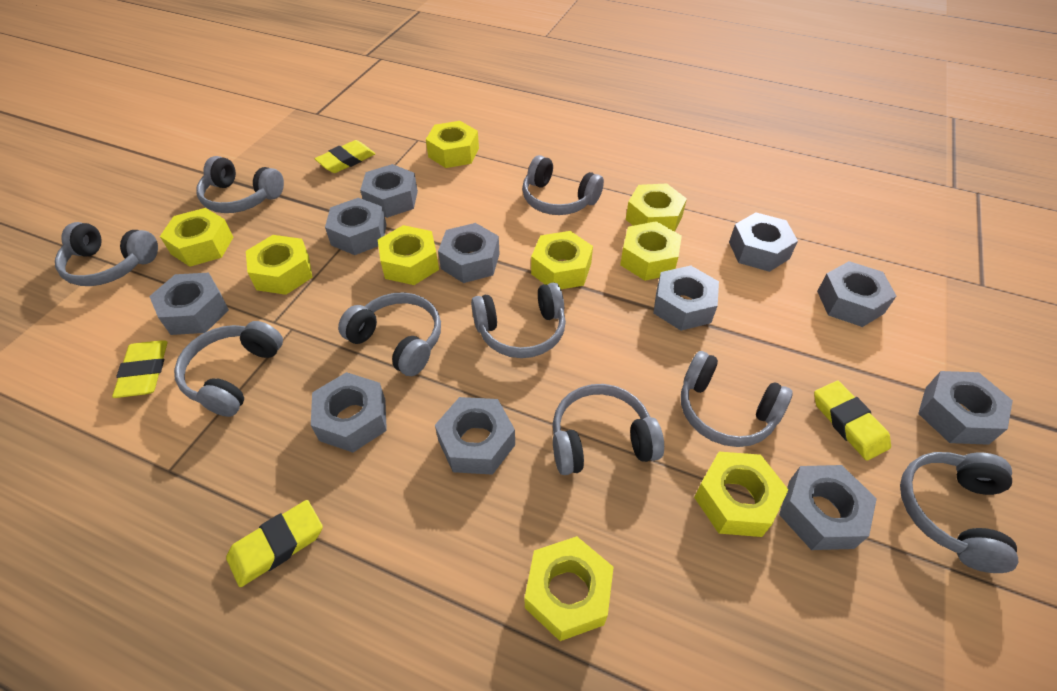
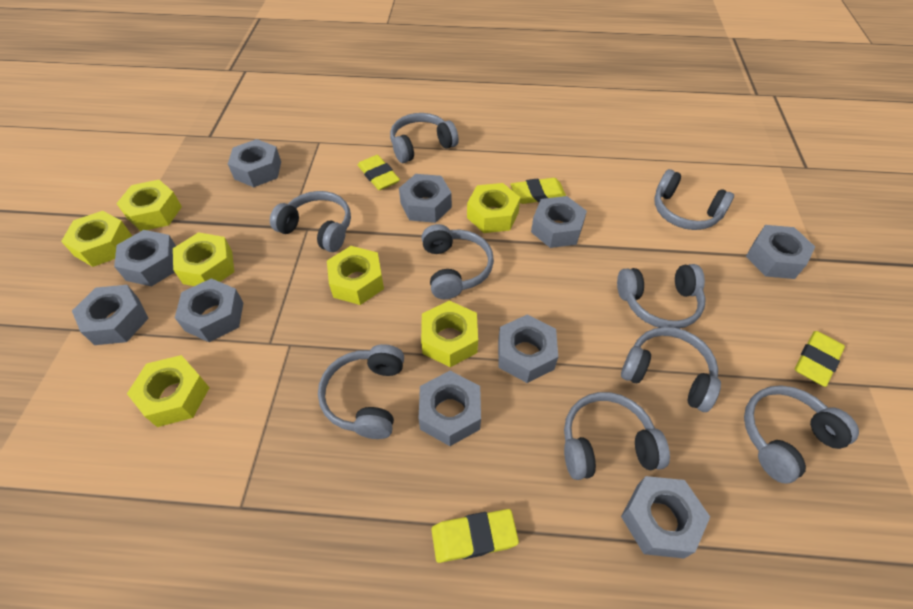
grey nut: [149,273,229,335] [311,372,387,453] [325,198,386,255] [360,164,418,218] [435,397,515,475] [438,223,500,283] [653,265,719,331] [729,212,798,272] [779,465,877,550] [817,261,896,327] [918,371,1013,445] = 11 -> [72,285,149,345] [114,230,176,287] [175,278,243,342] [228,139,281,187] [399,174,452,223] [418,371,481,446] [498,314,558,383] [531,196,587,248] [621,476,710,558] [746,225,815,279] = 10
yellow nut: [160,208,233,267] [246,235,313,295] [378,225,439,285] [426,121,479,168] [525,536,614,641] [531,231,593,289] [620,221,682,281] [626,184,687,232] [694,452,788,537] = 9 -> [61,211,132,267] [116,180,182,231] [127,355,210,427] [173,232,234,286] [327,246,384,305] [421,301,478,367] [467,183,521,233] = 7

